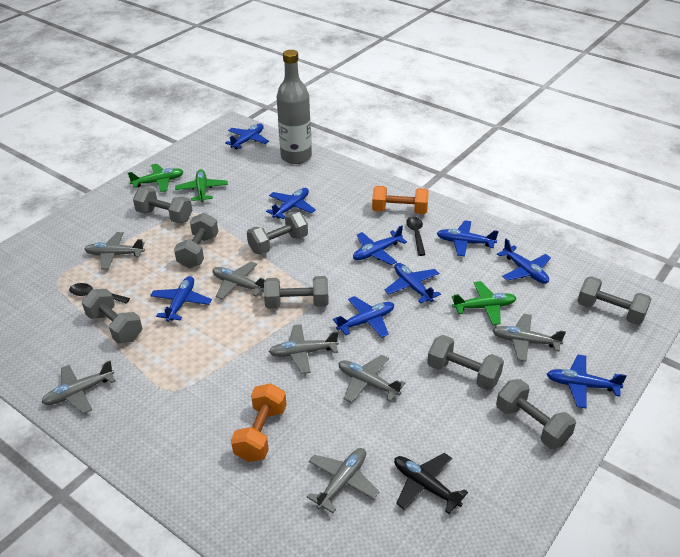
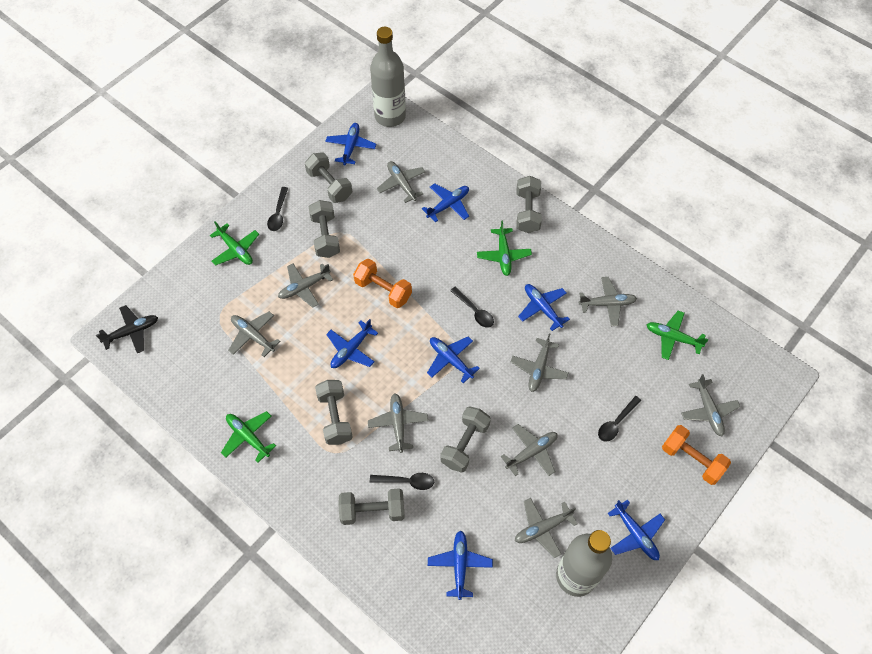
black spoon: [69,283,130,304] [406,216,426,256] = 2 -> [267,187,288,231] [370,473,434,490] [450,287,494,328] [598,396,641,442] = 4
blue plane: [150,276,212,322] [225,123,269,149] [266,188,316,219] [333,296,394,338] [353,226,407,265] [385,263,441,304] [437,220,499,257] [497,239,551,284] [547,354,627,408] = 9 -> [325,123,376,165] [326,319,378,368] [422,183,469,222] [427,337,480,383] [428,530,493,600] [518,284,570,331] [608,499,665,560] = 7
green plane: [128,164,184,192] [175,169,228,202] [452,281,516,325] = 3 -> [210,221,259,266] [221,411,276,462] [477,221,532,276] [647,311,708,360] = 4
grey bottle: [277,50,312,164] = 1 -> [370,27,406,127] [556,530,612,597] = 2
grey dumbbell: [82,289,143,343] [133,187,192,223] [174,213,218,268] [247,212,308,255] [264,276,329,309] [427,335,504,390] [496,379,576,449] [577,276,651,325] = 8 -> [305,152,352,203] [309,200,340,258] [315,380,353,445] [338,488,405,525] [440,406,491,473] [516,176,542,233] = 6
grey plane: [41,361,116,414] [85,232,145,269] [213,262,264,299] [269,324,339,374] [307,448,379,513] [339,355,405,403] [492,314,566,362] = 7 -> [228,312,280,357] [278,263,333,308] [368,394,428,453] [377,161,425,203] [501,424,557,476] [511,333,568,392] [515,498,577,558] [579,277,637,326] [681,374,740,436] = 9

